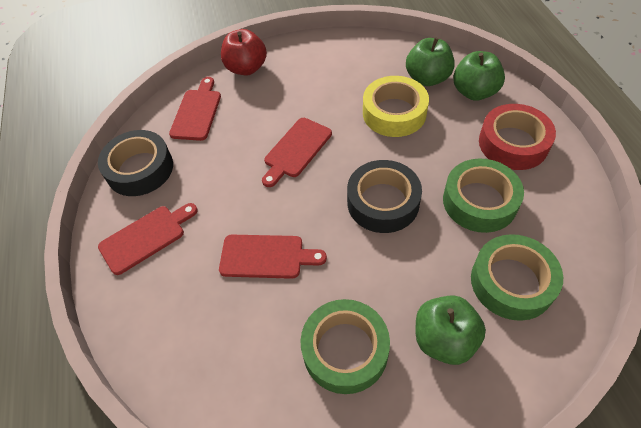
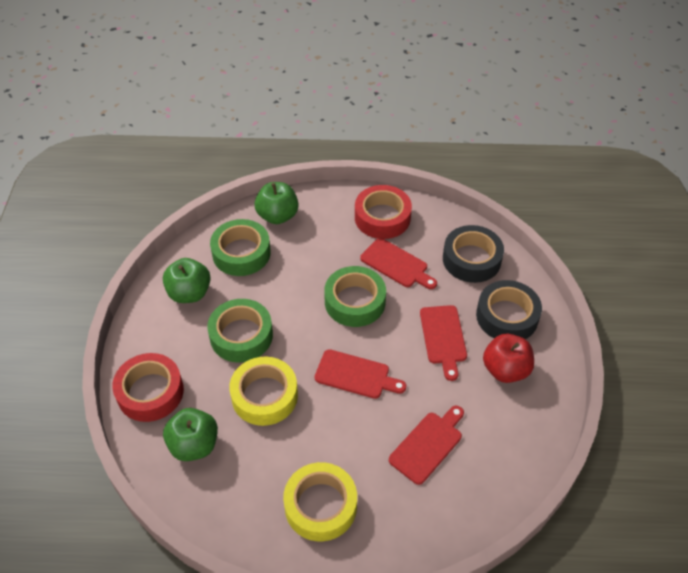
red tape: [479,104,556,170] = 1 -> [112,353,184,422] [355,185,412,239] = 2
yellow tape: [363,76,429,137] = 1 -> [229,357,298,426] [283,462,357,541] = 2

